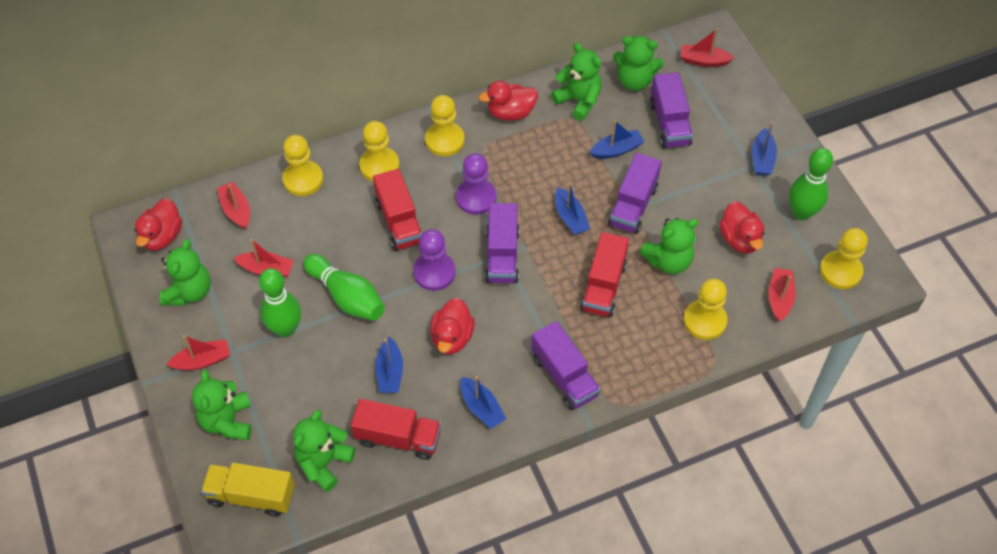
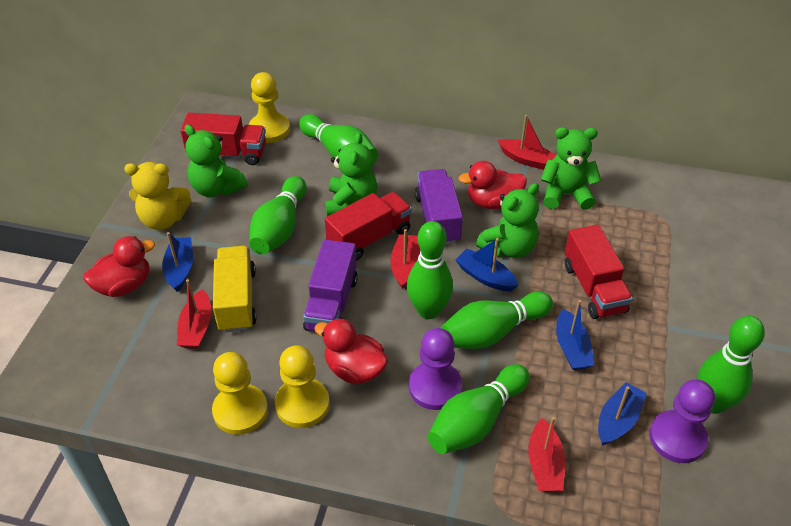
blue boat: [375,337,403,393] [460,376,506,429] [555,182,590,235] [590,120,644,159] [752,122,777,176] = 5 -> [162,232,193,292] [456,238,519,291] [556,300,595,370] [598,382,647,446] = 4
green bowling pin: [259,268,301,337] [303,254,385,321] [789,148,833,220] = 3 -> [249,176,307,255] [299,114,378,165] [407,221,453,319] [428,364,529,454] [440,291,553,349] [697,316,765,414] = 6
green teddy bear: [160,239,211,305] [192,370,252,440] [293,410,355,492] [551,43,602,121] [613,36,664,91] [639,218,699,274] = 6 -> [185,124,248,197] [325,132,377,216] [476,183,539,258] [541,127,601,210] = 4
purple truck: [485,203,519,283] [531,321,600,410] [608,153,662,234] [650,72,693,149] = 4 -> [303,239,358,331] [415,169,463,245] = 2
red boat: [166,335,230,371] [217,182,250,229] [234,239,294,278] [680,28,735,67] [768,268,796,322] = 5 -> [177,279,212,349] [390,229,420,289] [498,115,557,170] [528,417,565,491] = 4
red duck: [135,198,182,251] [430,298,475,354] [479,81,538,121] [719,201,764,254] = 4 -> [83,236,155,297] [314,318,388,384] [458,161,527,209] = 3
yellow pawn: [282,135,323,196] [359,121,400,182] [425,95,465,156] [683,279,728,340] [820,228,868,289] = 5 -> [212,352,268,435] [249,72,290,143] [275,345,329,428] = 3
yellow teddy bear: none = 0 -> [124,162,192,230] = 1

